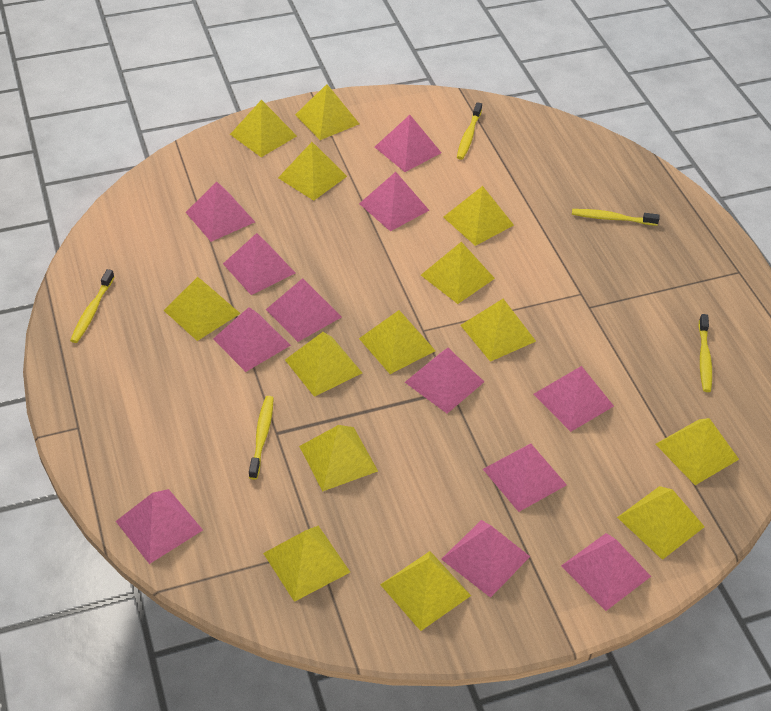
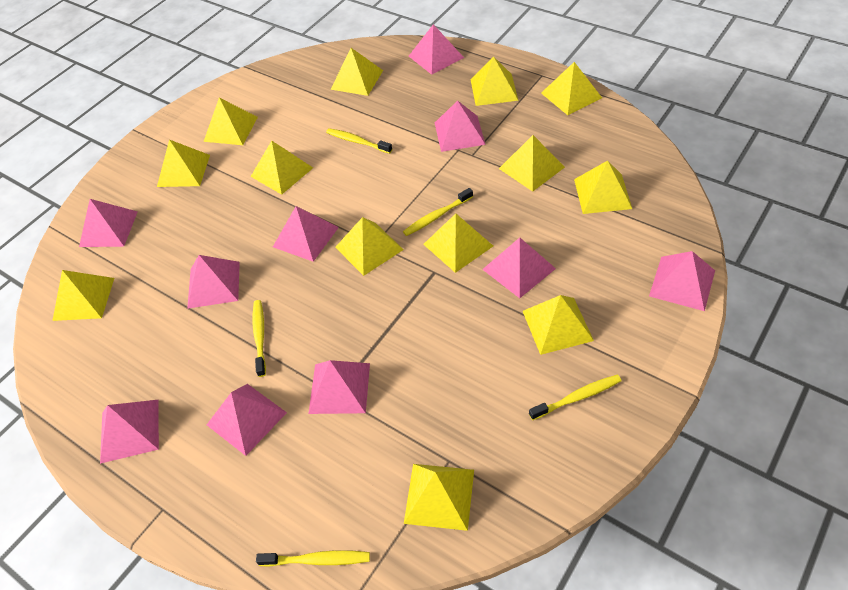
pink pyramid: [116,489,203,564] [186,182,255,242] [213,307,291,372] [223,233,295,295] [266,278,342,342] [359,172,429,231] [375,115,441,172] [405,348,484,414] [441,520,530,598] [483,444,567,512] [534,366,614,432] [561,533,651,611] = 12 -> [79,199,138,247] [100,400,159,464] [187,255,240,309] [207,384,287,456] [273,206,339,262] [308,360,370,414] [409,24,464,75] [435,100,486,152] [482,237,556,298] [649,251,715,311] = 10
yellow pyramid: [163,277,241,341] [230,100,297,157] [263,525,350,602] [278,142,347,201] [285,332,362,397] [295,84,359,140] [299,425,378,491] [359,310,436,374] [380,551,471,631] [421,242,495,304] [443,186,514,246] [460,299,536,362] [617,486,705,560] [656,418,739,485] = 14 -> [52,270,114,321] [157,140,210,187] [203,98,258,145] [251,141,313,195] [330,48,383,96] [335,217,404,276] [404,464,474,531] [423,214,493,273] [470,57,518,106] [499,135,565,192] [523,295,594,355] [541,62,602,115] [574,161,632,214] = 13

